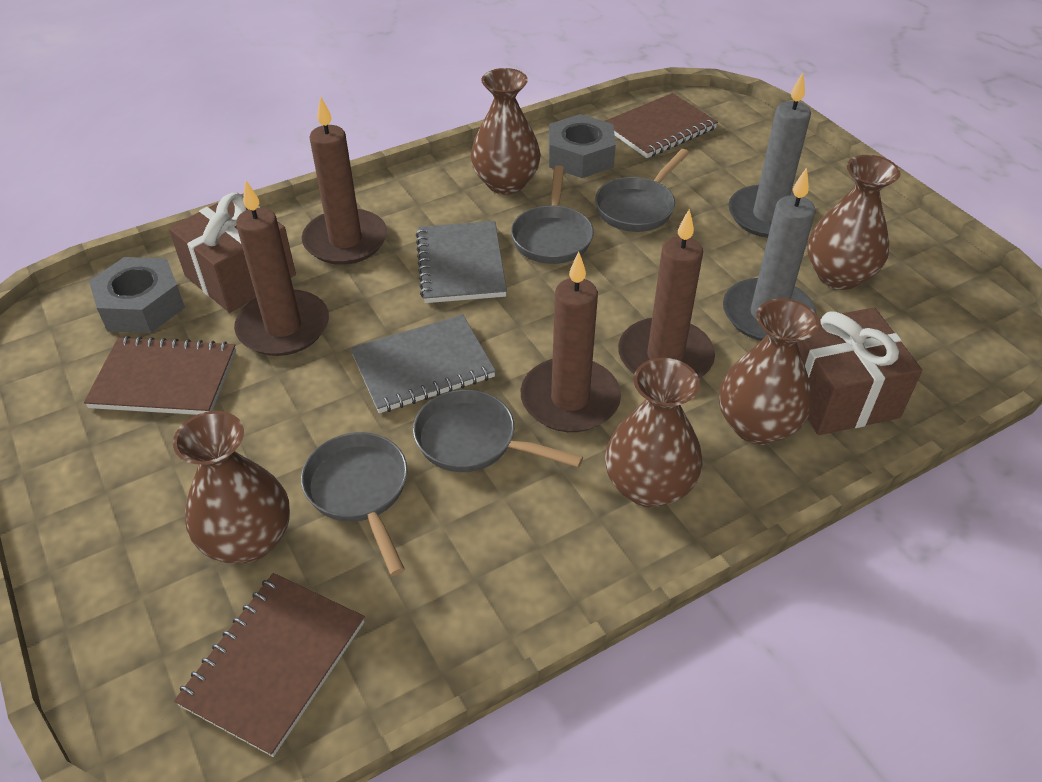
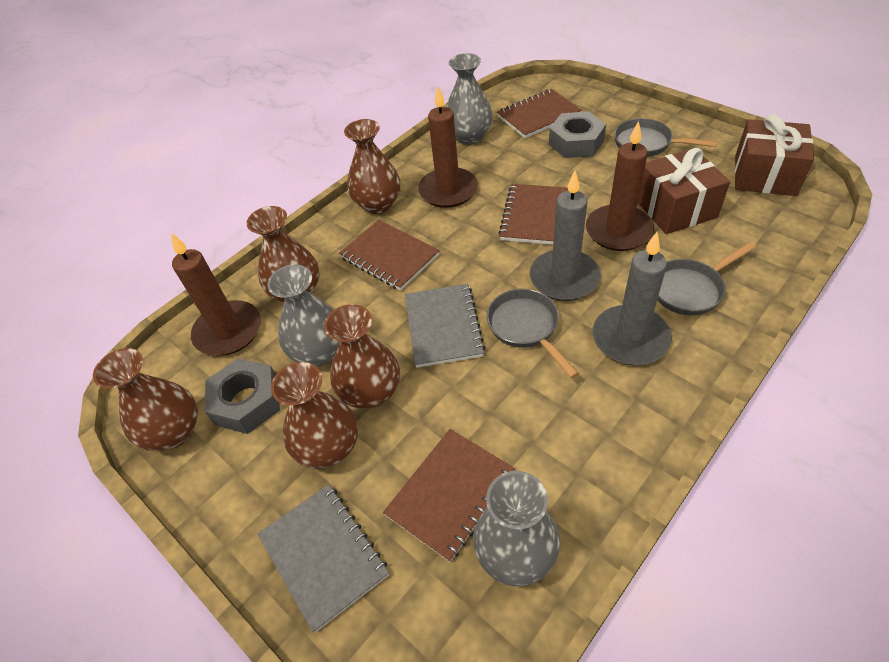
brown candle: [234,180,329,356] [302,96,387,265] [521,252,621,432] [618,209,715,378] = 4 -> [171,233,261,356] [418,87,478,208] [586,121,654,251] = 3
brown notebook: [84,336,236,415] [174,573,365,757] [605,93,718,158] = 3 -> [339,220,440,291] [383,429,515,562] [497,89,582,138] [498,184,568,245] = 4
grey pan: [301,432,408,576] [413,389,583,472] [511,165,594,264] [595,149,689,232] = 4 -> [487,289,579,378] [614,118,718,157] [657,242,756,315] = 3
grey vase: none = 0 -> [267,264,340,366] [446,53,493,145] [473,471,560,586] = 3

